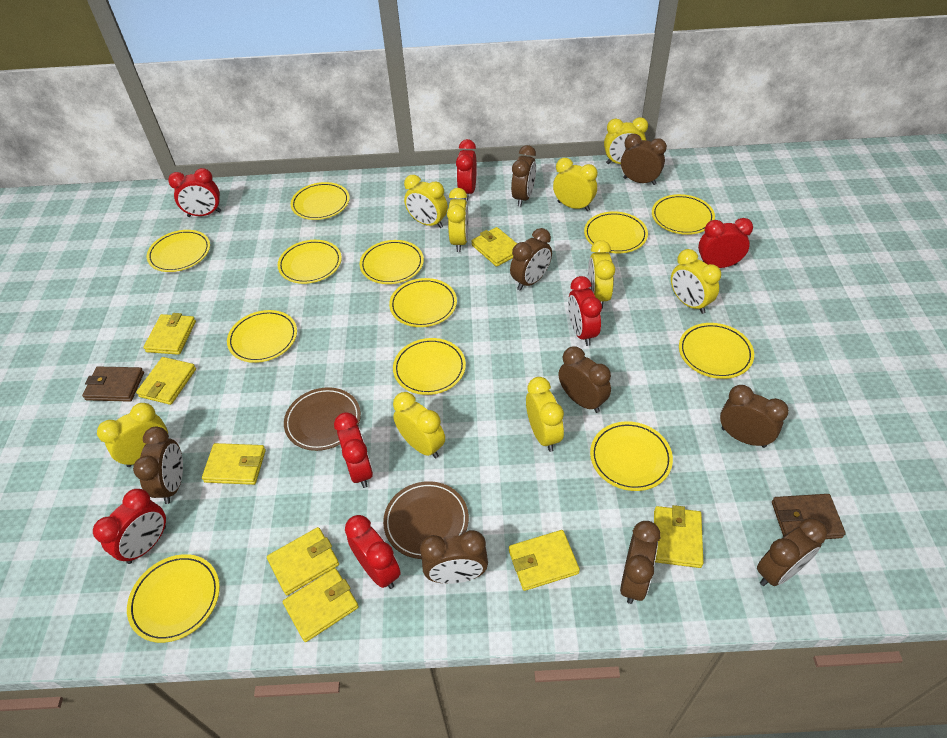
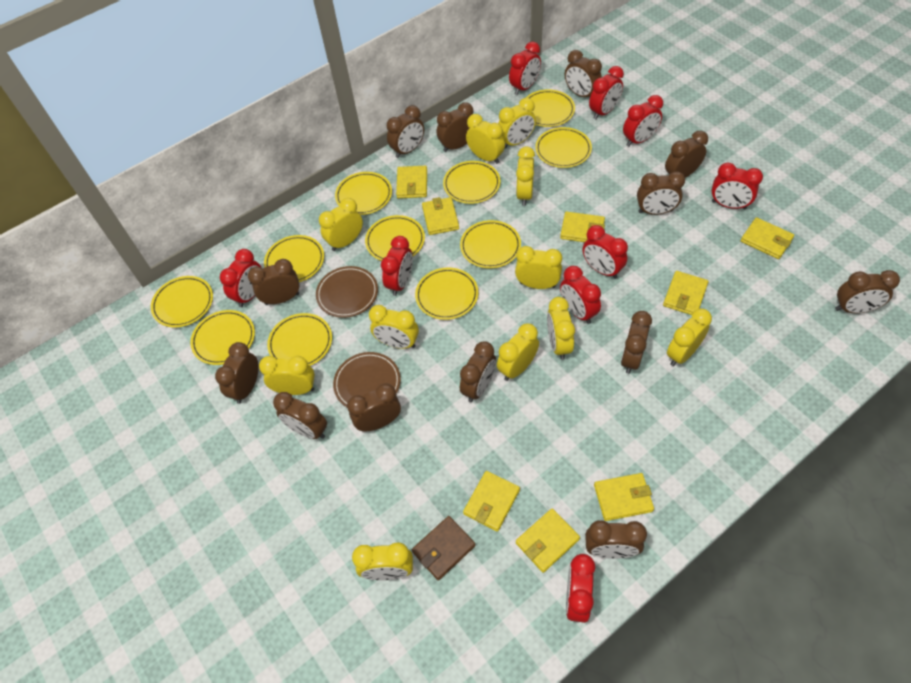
brown clock: [133,427,183,504] [420,530,488,584] [510,228,552,291] [511,145,536,207] [559,347,611,413] [620,521,661,604] [621,134,667,185] [720,385,789,448] [757,518,827,586] = 9 -> [215,342,259,404] [248,259,300,305] [273,392,327,439] [347,383,401,431] [387,105,424,158] [437,102,473,152] [460,341,496,402] [565,50,602,97] [585,520,647,559] [621,311,652,374] [637,171,685,215] [665,131,708,178] [835,270,900,313] = 13
brown wallet: [82,367,144,402] [772,494,846,539] = 2 -> [412,516,476,580] = 1
red clock: [93,489,166,564] [168,168,221,217] [334,412,373,488] [345,515,401,589] [456,139,477,200] [568,276,602,346] [698,218,753,268] = 7 -> [220,249,261,307] [381,236,413,296] [509,42,541,95] [560,266,601,324] [566,554,595,623] [583,225,628,279] [589,66,624,120] [623,95,663,147] [711,162,763,210] = 9
yellow clock: [97,403,168,467] [393,392,445,459] [404,175,448,228] [447,188,468,252] [526,377,564,452] [553,158,597,211] [588,240,615,309] [604,117,648,164] [671,249,721,314] = 9 -> [259,356,315,395] [319,198,363,251] [352,542,413,581] [369,305,419,349] [466,114,505,164] [497,323,539,381] [498,98,536,149] [515,246,562,289] [516,147,535,206] [547,297,575,360] [667,309,712,366] = 11
yellow plate: [127,554,220,643] [147,230,210,272] [227,310,297,363] [278,240,342,284] [291,182,350,220] [360,240,424,284] [389,278,457,327] [393,338,466,395] [584,211,648,253] [590,422,673,491] [652,194,715,235] [679,323,754,379] = 12 -> [151,276,213,328] [190,310,255,365] [264,235,324,282] [267,313,332,366] [335,172,392,215] [365,215,425,261] [415,267,478,320] [443,161,500,204] [460,220,521,268] [526,89,575,127] [535,127,592,168] = 11

